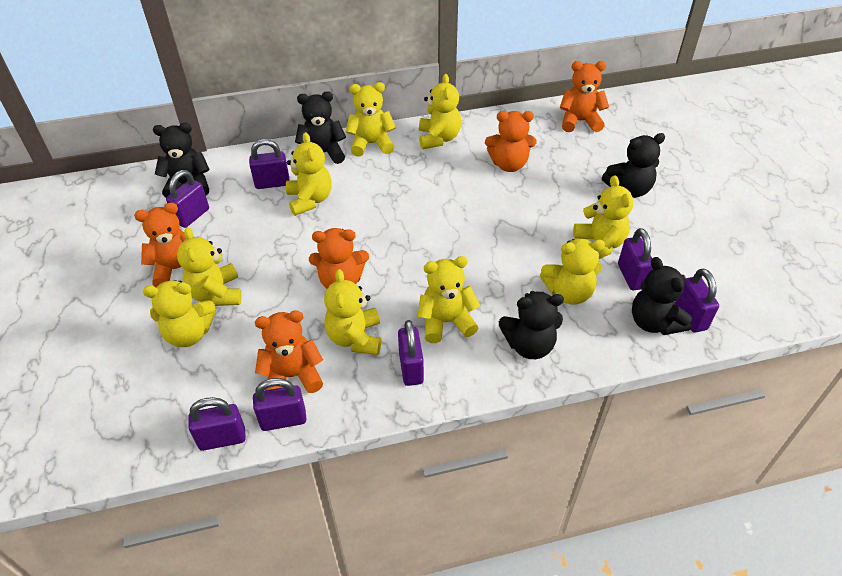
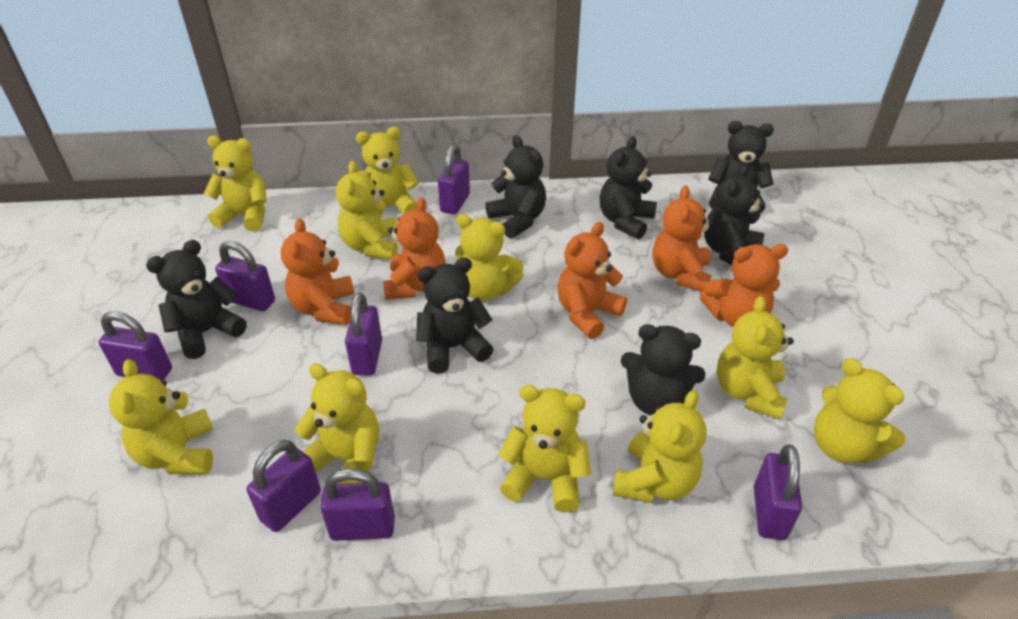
black teddy bear: [153,123,210,198] [295,91,346,164] [499,291,564,359] [602,133,665,198] [632,257,692,335] = 5 -> [146,240,246,359] [416,258,493,374] [485,135,546,238] [600,136,657,239] [621,324,706,415] [704,164,764,265] [708,121,774,213] = 7
yellow teddy bear: [143,280,216,347] [177,227,242,306] [286,132,332,216] [324,269,381,355] [346,82,396,157] [418,256,480,343] [419,74,461,149] [540,239,605,304] [573,175,633,259] = 9 -> [109,359,214,474] [204,136,267,232] [295,363,379,484] [336,161,398,259] [356,127,419,219] [455,214,524,301] [498,385,591,512] [613,390,707,503] [717,296,794,420] [814,358,905,464] = 10

